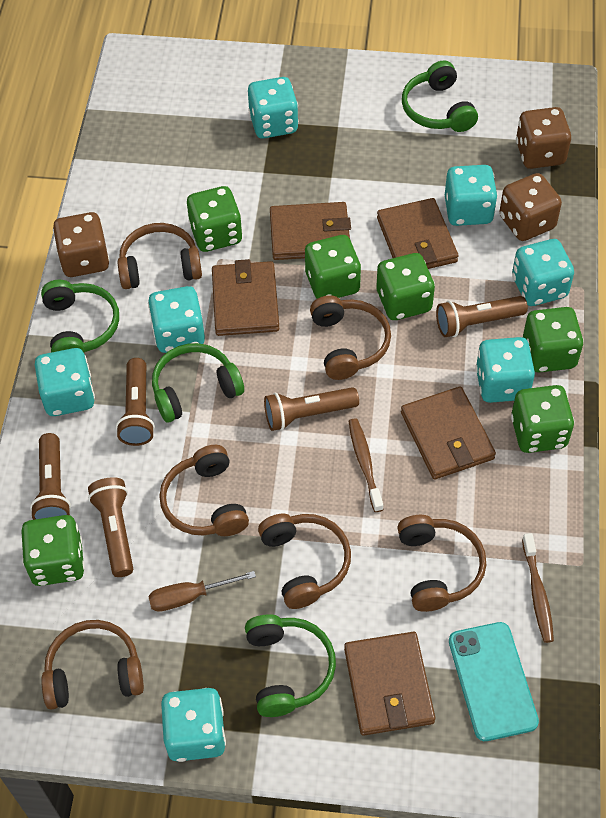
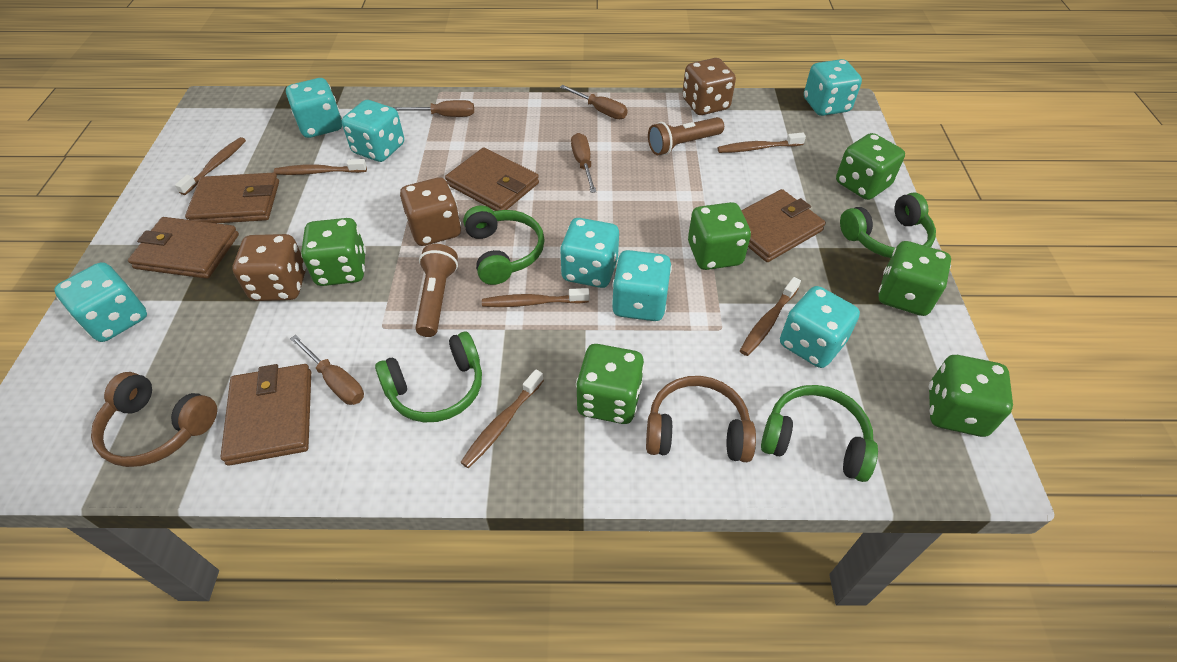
brown flashlight: [30,433,71,520] [88,477,133,577] [116,358,155,446] [264,387,359,431] [436,296,528,337] = 5 -> [415,244,458,337] [648,117,724,155] = 2
brown headphones: [41,620,144,710] [118,223,202,289] [159,445,249,536] [258,514,351,609] [310,295,391,380] [397,515,486,612] = 6 -> [91,372,217,467] [646,376,756,462] = 2
brown screwdriver: [148,571,256,612] = 1 -> [290,335,364,405] [393,100,474,117] [560,85,628,119] [571,133,596,193] = 4
brown toothbrush: [349,418,383,512] [522,533,554,643] = 2 -> [175,137,246,195] [274,159,367,175] [460,369,544,468] [482,288,589,307] [717,133,806,153] [740,277,801,356] = 6
turquoise phone: [449,622,539,741] = 1 -> none = 0

